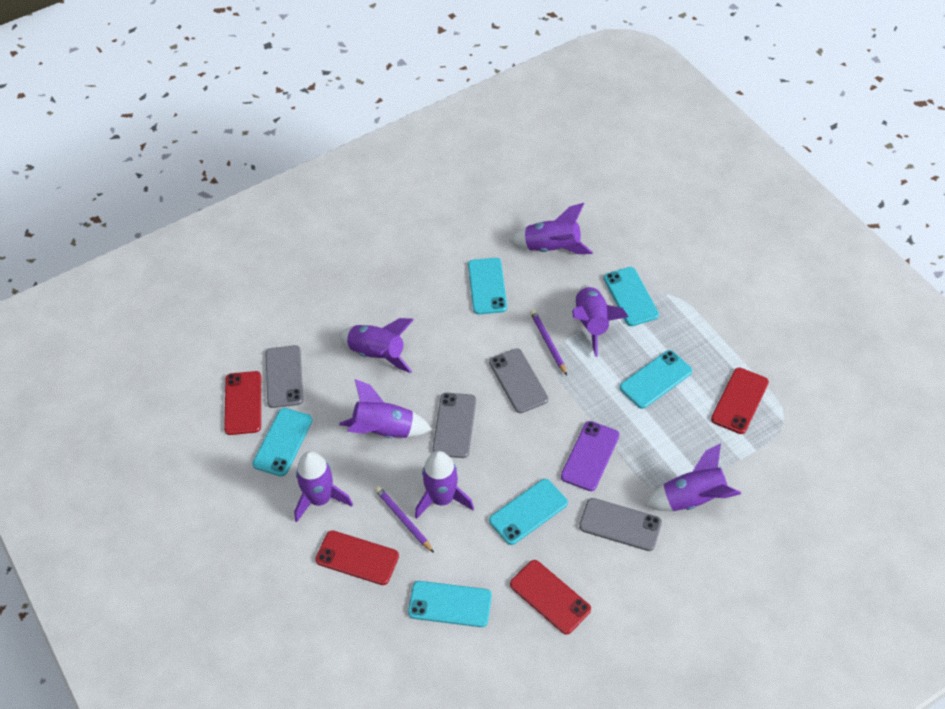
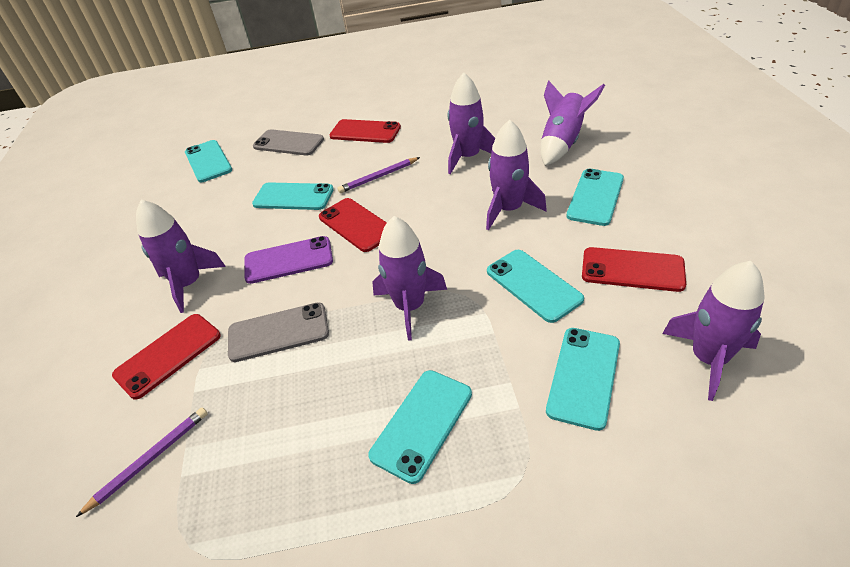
grey phone: [265,345,303,408] [432,393,476,458] [489,348,548,413] [579,498,662,551] = 4 -> [228,302,329,362] [253,129,324,155] = 2
purple rocket: [294,451,353,522] [339,379,432,438] [340,318,414,373] [415,451,474,519] [510,203,593,254] [572,285,628,357] [645,443,741,511] = 7 -> [136,200,226,313] [372,216,447,341] [448,72,495,174] [486,119,547,230] [541,80,605,166] [662,261,765,401] = 6

